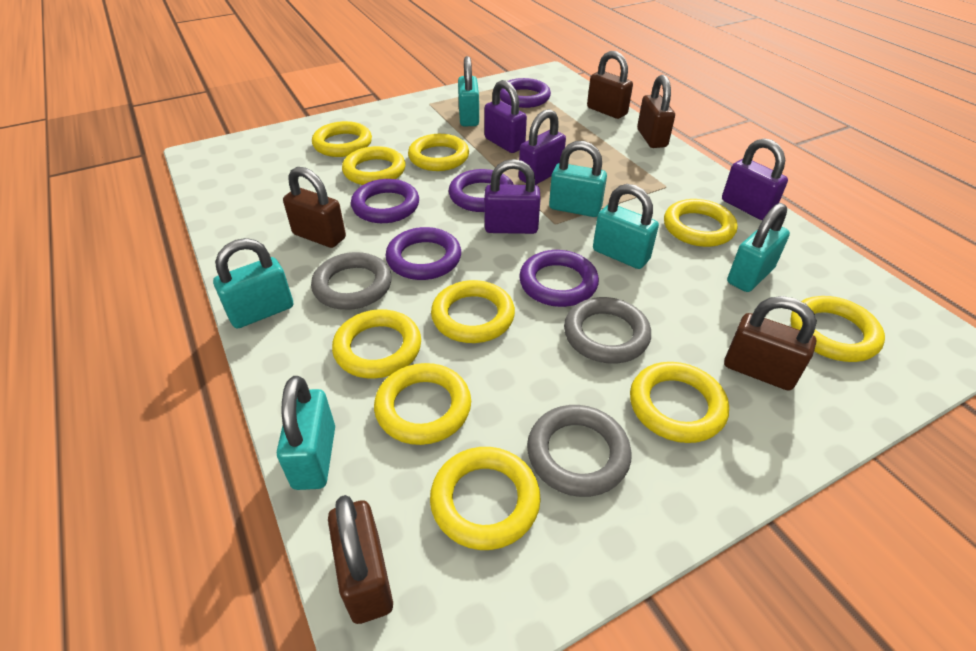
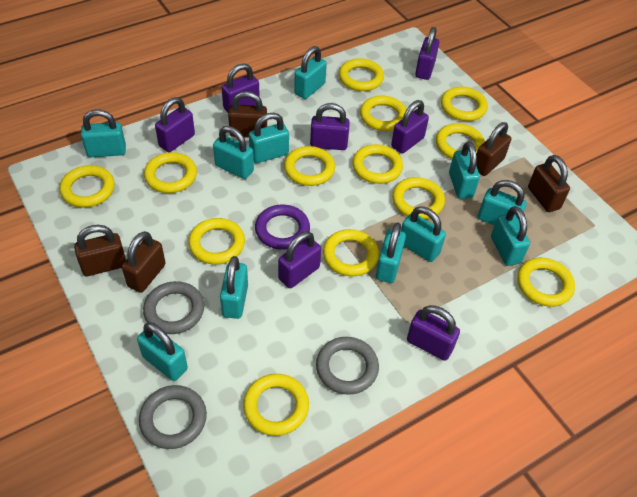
purple padlock: [485,80,527,153] [485,159,541,234] [519,109,566,185] [722,138,788,220] = 4 -> [155,97,195,152] [222,63,260,113] [278,231,321,288] [310,103,350,150] [391,100,429,154] [407,305,460,361] [415,27,439,80] = 7
purple ring: [351,179,419,223] [385,227,461,280] [449,169,514,212] [500,78,551,108] [519,250,599,307] = 5 -> [255,205,310,250] = 1
turquoise padlock: [213,238,293,328] [277,376,335,490] [458,56,479,126] [549,141,607,217] [593,184,659,269] [727,203,790,292] = 6 -> [81,109,126,157] [137,322,188,381] [213,126,254,179] [220,256,248,319] [249,113,289,163] [294,46,327,99] [376,222,406,283] [401,206,446,262] [449,141,480,199] [478,180,527,225] [491,206,530,266] = 11
yellow ring: [312,121,372,157] [332,309,421,379] [342,146,406,185] [374,363,471,445] [408,134,469,171] [430,447,541,550] [431,280,515,343] [630,362,729,443] [664,199,737,247] [790,296,885,362] = 10 -> [59,165,115,208] [144,152,197,193] [188,218,245,264] [243,374,309,436] [284,146,335,186] [323,229,379,276] [339,58,384,91] [352,144,403,184] [360,96,407,131] [392,177,445,219] [436,123,485,159] [441,87,488,121] [517,258,575,307] = 13

